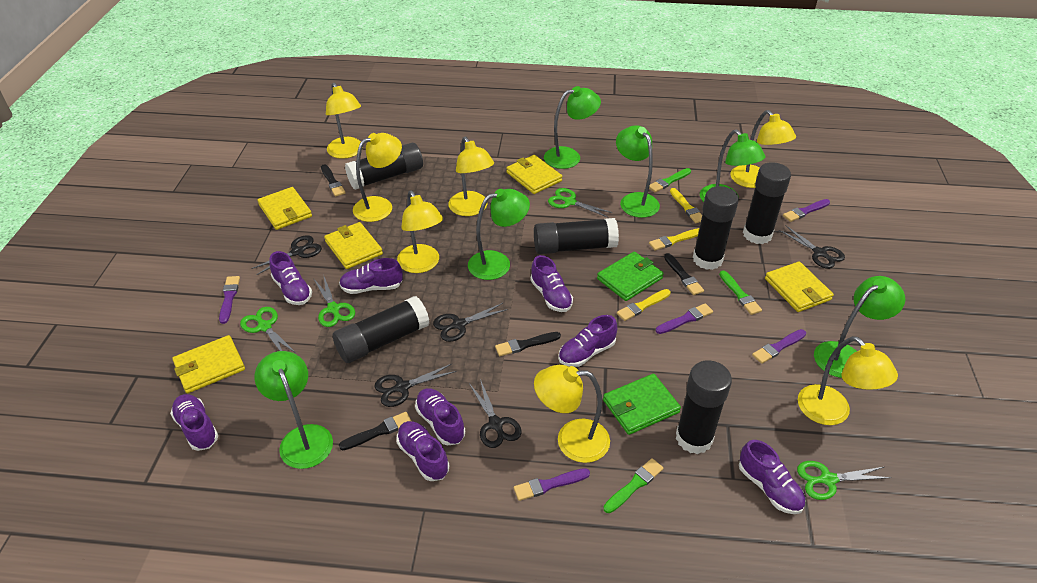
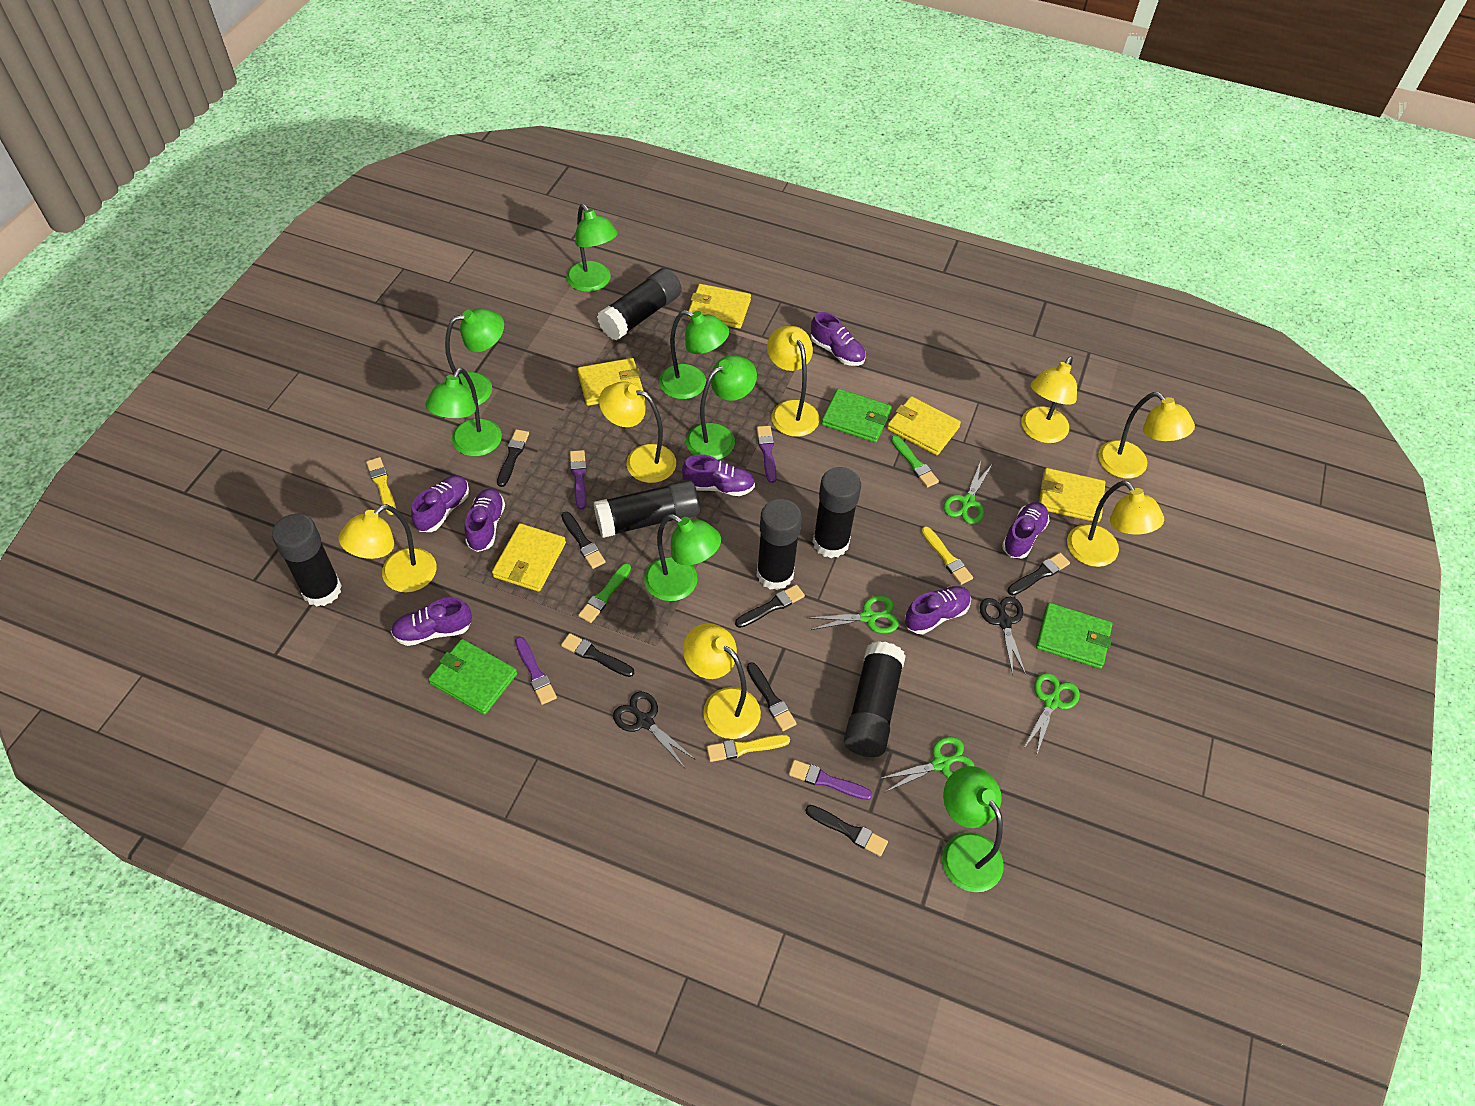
black brush: [321,164,346,197] [339,412,411,450] [495,332,561,356] [664,253,704,295] = 4 -> [497,429,529,487] [561,512,606,569] [561,633,634,677] [735,585,805,628] [747,662,797,731] [805,805,888,856] [1007,553,1070,595] = 7
black scissors: [251,235,322,275] [375,364,457,407] [433,303,508,342] [470,379,522,448] [779,225,845,269] = 5 -> [613,692,696,768] [980,597,1026,675] = 2
green brush: [604,458,663,513] [649,168,691,193] [719,271,762,315] = 3 -> [578,563,631,623] [891,435,939,488] = 2
green lamp: [255,351,333,469] [468,189,530,280] [544,86,601,169] [616,125,660,218] [700,129,766,202] [814,276,905,378] = 6 -> [425,368,502,456] [445,308,504,406] [566,204,618,292] [644,514,721,601] [659,310,729,399] [686,355,757,460] [942,766,1004,892] = 7
green wallet: [597,251,664,301] [603,374,681,435] = 2 -> [428,639,517,715] [821,388,892,443] [1036,603,1112,669] = 3
purple brush: [219,276,240,324] [514,468,590,501] [656,303,713,334] [752,329,806,364] [783,199,830,222] = 5 -> [515,637,557,705] [570,450,586,510] [756,426,777,483] [789,760,872,800] = 4
purple shoe: [170,394,219,451] [269,251,312,305] [339,258,403,294] [396,421,449,481] [415,388,465,446] [530,255,573,312] [558,315,617,367] [739,440,805,514] = 8 -> [391,597,472,646] [411,475,469,532] [464,488,505,552] [682,454,755,496] [811,312,865,366] [905,586,971,634] [1002,502,1049,558] = 7

